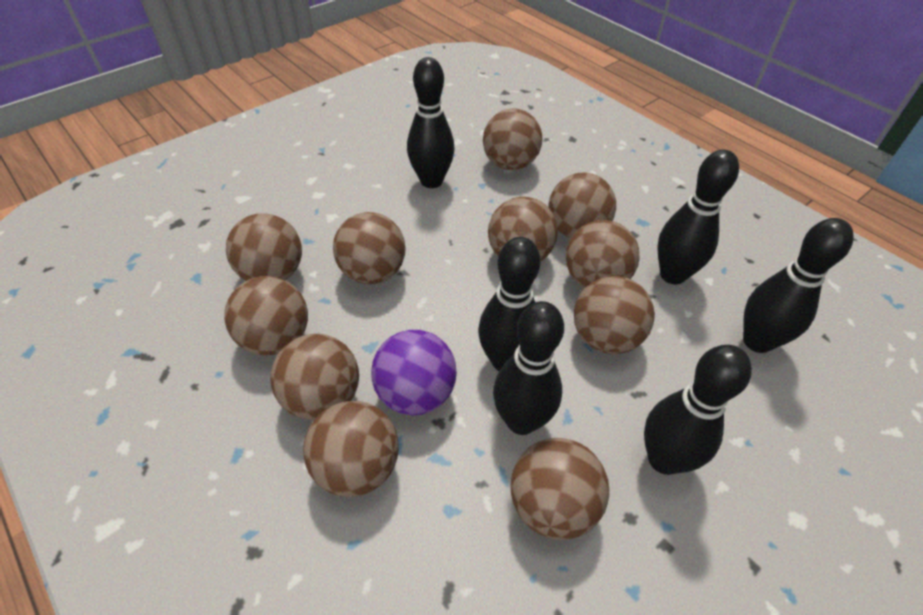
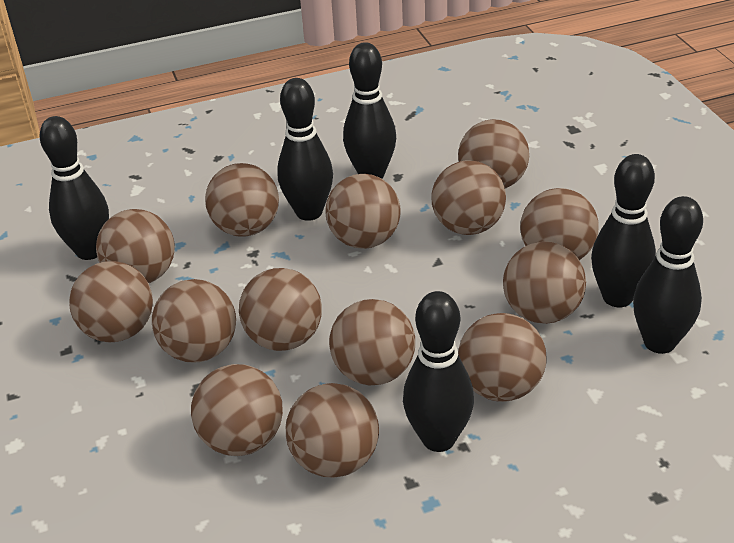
brown ball: [224,276,308,355] [226,214,302,281] [271,334,359,420] [303,401,399,497] [333,212,406,284] [483,108,542,170] [488,197,558,261] [510,438,609,540] [548,172,616,238] [566,220,640,288] [574,276,655,354] = 11 -> [69,261,153,342] [96,209,174,283] [152,279,236,362] [191,364,283,456] [205,163,279,237] [239,268,322,351] [286,383,379,478] [325,174,401,249] [329,299,415,385] [432,160,506,235] [458,119,529,189] [458,313,547,402] [503,242,586,324] [520,188,599,260] = 14
purple ball: [371,330,457,415] = 1 -> none = 0

